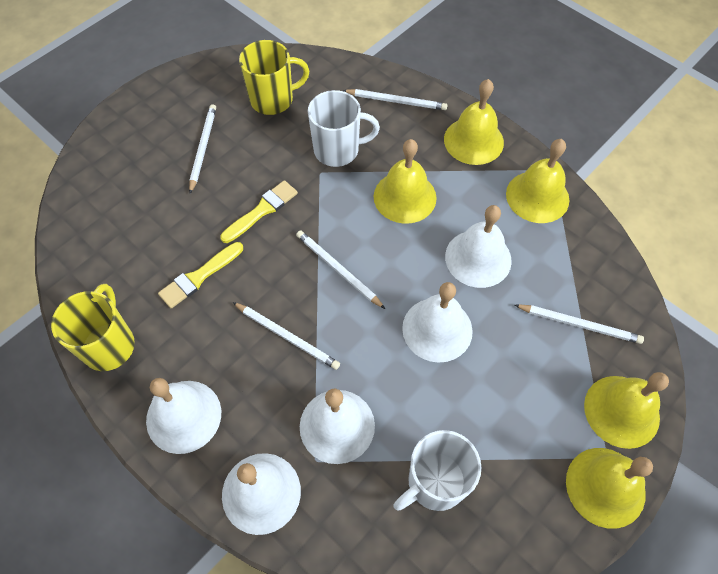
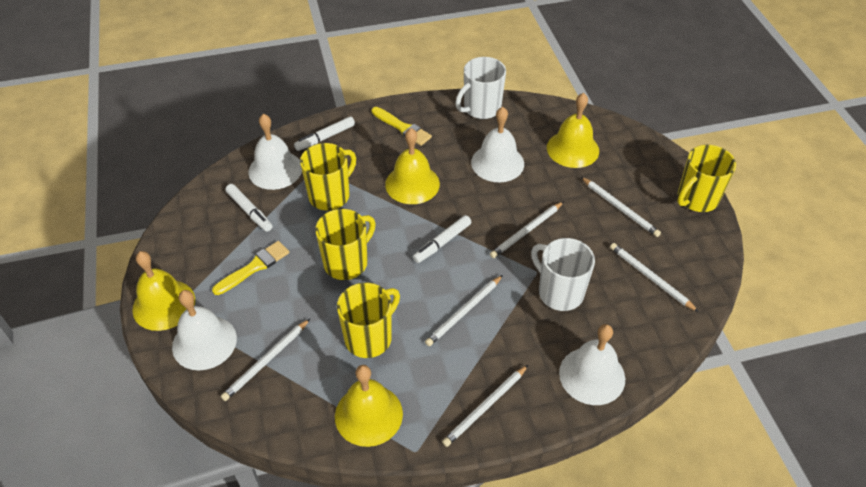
white bell: [146,378,221,454] [222,453,301,535] [300,389,375,464] [402,282,473,363] [445,205,512,288] = 5 -> [172,290,237,370] [249,114,302,190] [471,107,524,182] [559,324,625,405] = 4
white marker: none = 0 -> [225,184,272,232] [294,116,355,151] [413,215,471,263] = 3
white pencil: [189,104,216,193] [233,302,340,370] [296,230,385,309] [342,89,447,110] [515,304,644,344] = 5 -> [221,319,310,401] [425,275,503,346] [442,365,528,447] [490,201,564,258] [581,177,661,237] [610,243,699,312] = 6
yellow bell: [374,139,437,224] [444,79,504,165] [506,139,569,223] [566,448,653,529] [584,372,669,449] = 5 -> [132,251,195,331] [335,365,403,447] [385,128,440,204] [547,93,599,168] = 4
yellow mug: [51,284,135,371] [239,40,309,115] = 2 -> [300,143,356,210] [315,209,376,280] [337,283,400,358] [677,145,736,212] = 4

